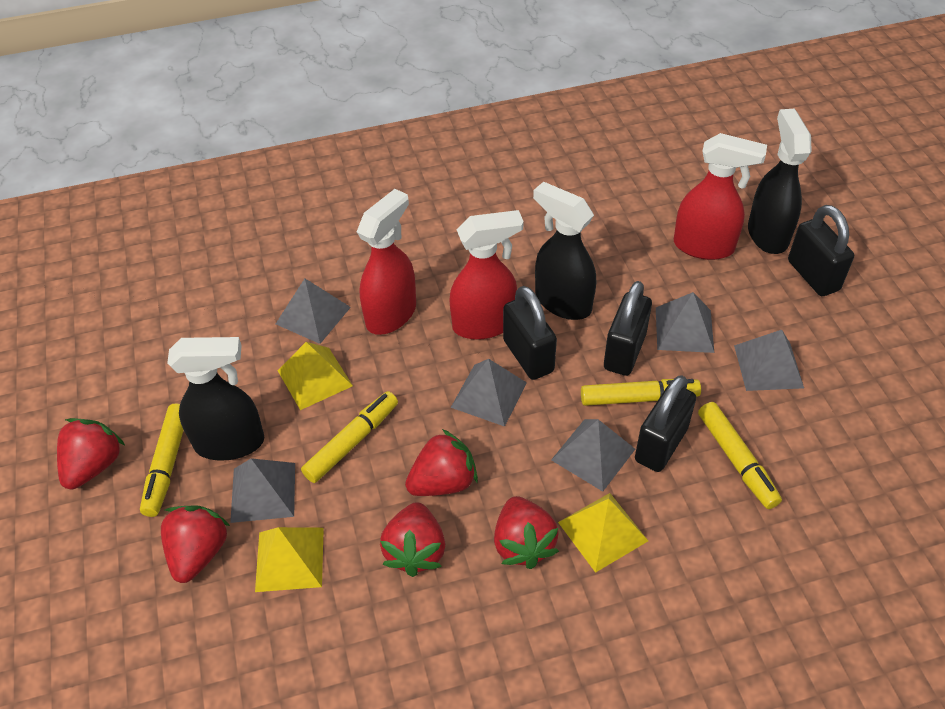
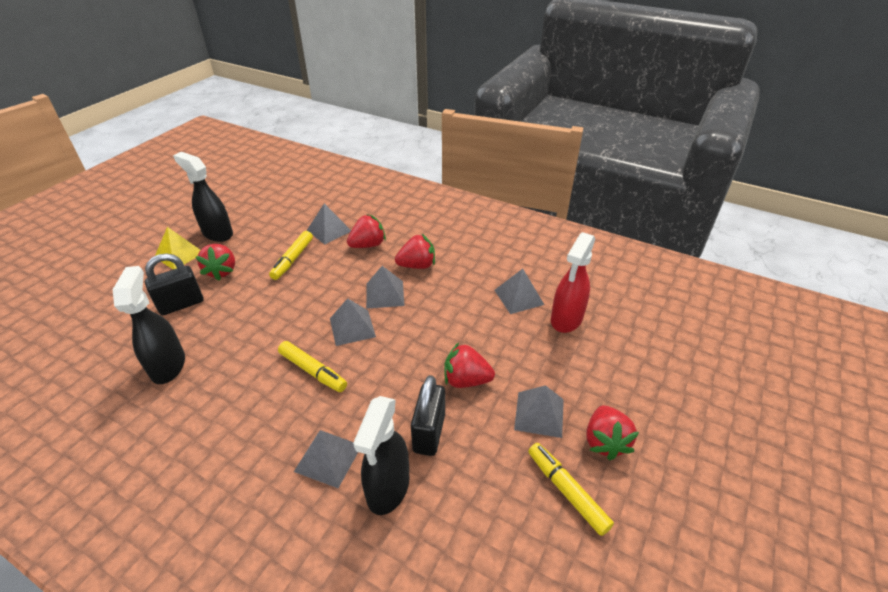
black padlock: [503,286,557,380] [604,281,652,376] [635,375,696,472] [788,205,854,296] = 4 -> [145,253,203,315] [411,375,445,456] = 2
red spray bottle: [357,189,416,335] [449,210,524,340] [674,133,767,260] = 3 -> [551,232,595,333] = 1
yellow marker: [140,403,184,517] [301,391,398,483] [581,379,701,406] [698,402,782,509] = 4 -> [269,231,313,280] [278,341,347,392] [528,443,614,536] = 3
yellow pyramid: [255,527,324,592] [277,342,353,410] [558,493,648,573] = 3 -> [155,227,201,269] = 1

